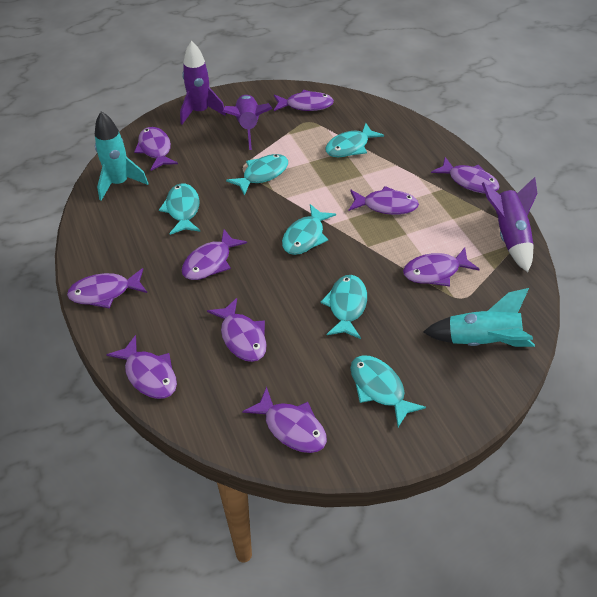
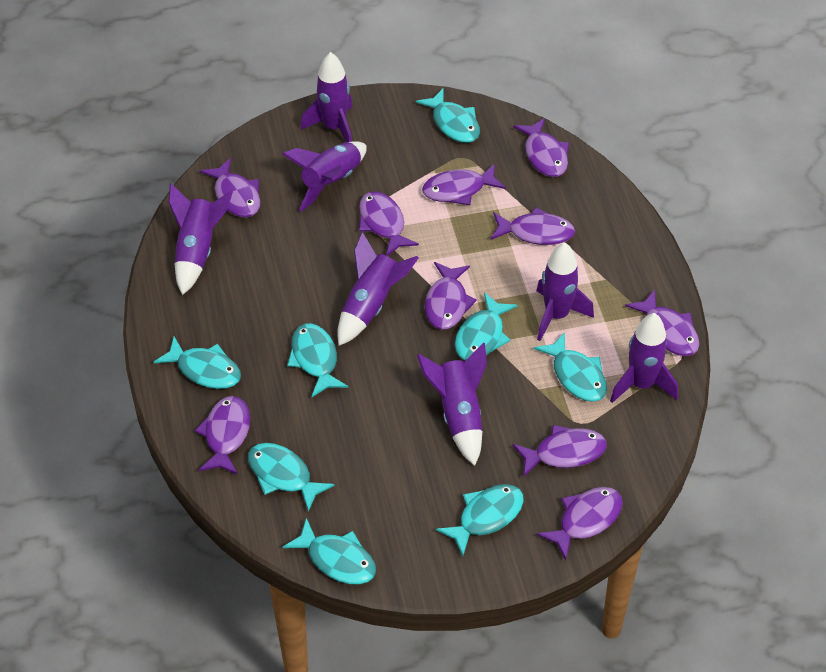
purple rocket: [180,41,226,124] [223,95,273,150] [482,177,538,272] = 3 -> [168,183,233,295] [282,141,367,212] [301,52,353,142] [337,232,419,346] [417,342,487,466] [536,242,594,341] [610,313,678,403] = 7
turquoise fish: [159,183,201,235] [226,154,288,196] [282,204,336,255] [320,275,367,339] [326,123,384,157] [350,355,426,427] = 6 -> [153,337,241,389] [248,443,335,512] [283,518,376,584] [287,323,348,397] [416,89,480,143] [436,484,524,556] [455,293,518,360] [534,332,607,402] = 8
turquoise rocket: [95,111,148,201] [423,288,535,347] = 2 -> none = 0

